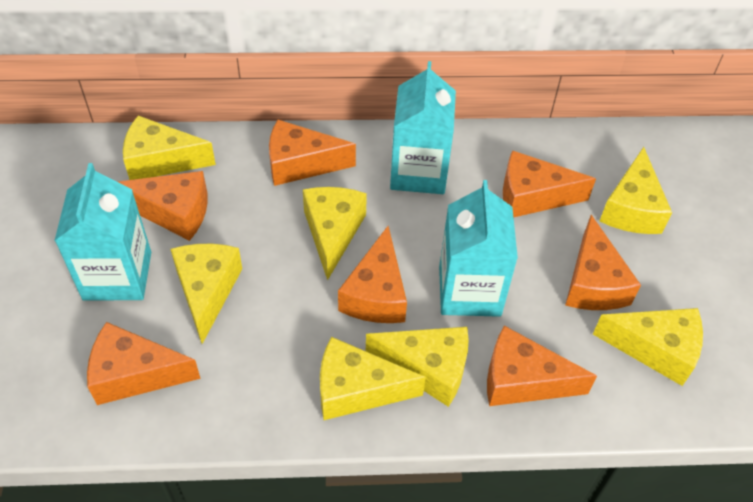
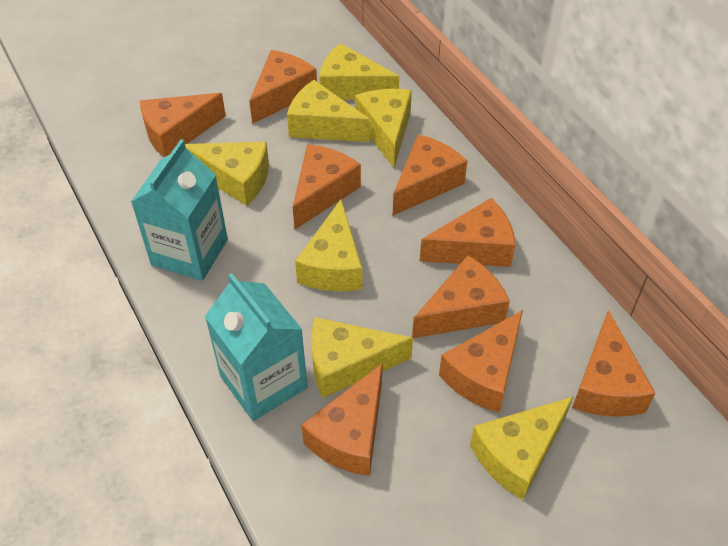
orange cheese: [87,322,201,405] [118,171,208,241] [269,120,356,186] [338,226,407,323] [487,326,597,406] [503,150,596,218] [565,215,641,310] = 7 -> [140,93,226,157] [249,50,317,124] [293,144,361,229] [301,363,383,476] [393,134,467,216] [412,255,510,338] [420,198,515,267] [439,310,523,413] [572,310,656,417] = 9
turquoise carton: [54,163,151,301] [390,61,456,194] [439,180,518,317] = 3 -> [131,139,228,281] [205,273,307,421] = 2

